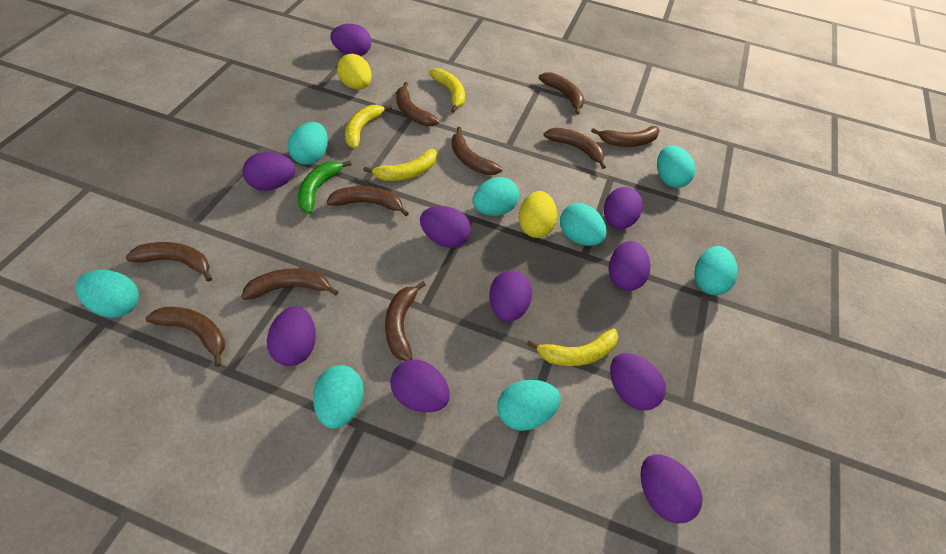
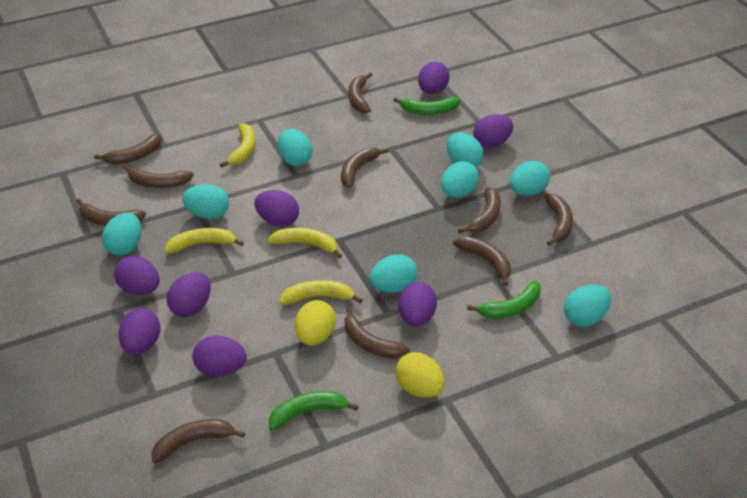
green banana: [298,161,352,214] = 1 -> [269,391,359,431] [394,97,460,115] [467,280,541,319] = 3
purple egg: [242,152,295,191] [267,306,316,366] [330,24,371,56] [390,359,450,412] [420,206,471,248] [489,270,532,322] [604,187,643,229] [609,241,650,291] [610,353,666,411] [640,454,703,523] = 10 -> [114,256,159,295] [118,308,161,354] [166,272,211,317] [192,335,247,377] [254,190,299,227] [398,282,437,326] [418,61,449,94] [473,114,513,148] = 8

